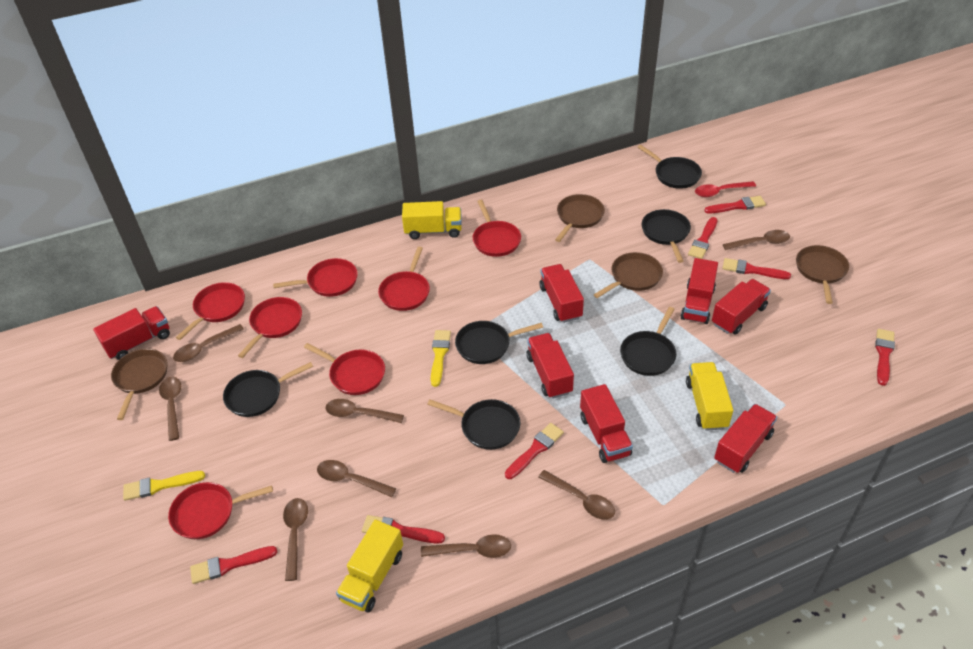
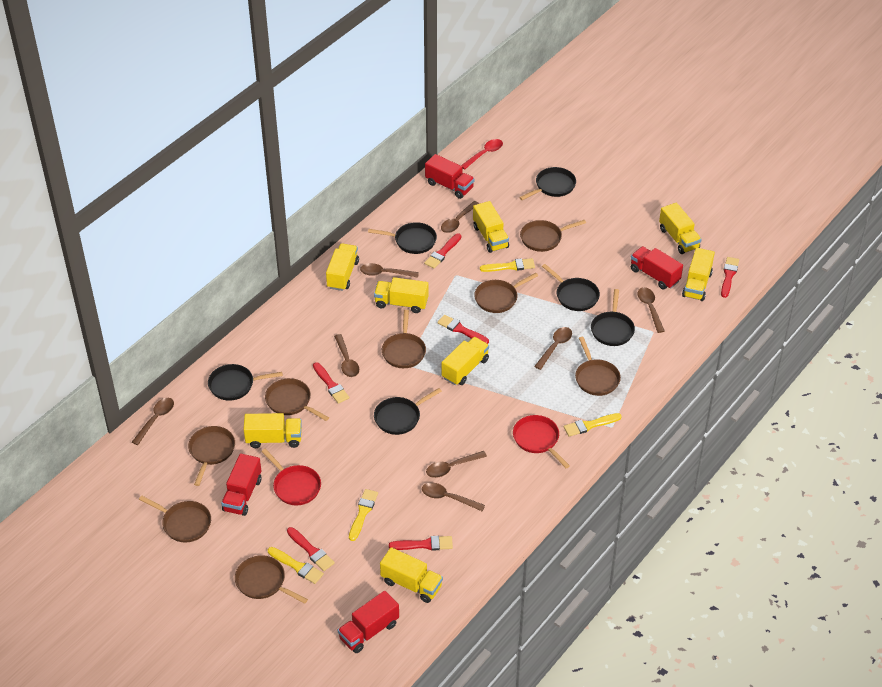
brown pan: [111,349,167,420] [555,194,605,242] [594,252,663,298] [796,245,849,304] = 4 -> [139,495,211,542] [188,426,235,486] [235,555,308,604] [265,378,329,421] [382,310,426,368] [474,273,538,313] [520,220,586,252] [575,337,621,396] = 8
red brush: [190,546,277,584] [362,515,445,544] [505,423,564,479] [688,217,718,259] [704,196,766,214] [722,258,791,279] [875,329,895,386] = 7 -> [287,527,335,571] [313,362,349,404] [389,536,453,551] [424,233,461,268] [437,315,489,344] [721,257,739,298] = 6
red pan: [168,482,273,539] [176,282,245,340] [238,297,302,358] [273,258,358,297] [304,343,385,395] [378,247,430,311] [473,200,521,257] = 7 -> [261,449,321,505] [513,415,570,468] = 2
red truck: [93,306,170,360] [526,333,574,399] [539,264,584,323] [580,384,633,463] [681,258,718,324] [712,279,771,335] [714,404,777,473] = 7 -> [221,454,261,516] [338,591,399,653] [425,154,474,199] [631,246,683,290] = 4
yellow brush: [123,471,205,501] [431,330,451,387] = 2 -> [268,547,324,584] [349,489,378,541] [480,258,535,272] [564,413,622,437] = 4
yellow truck: [336,520,403,613] [402,201,462,239] [686,362,733,431] = 3 -> [243,413,302,448] [326,243,359,291] [374,277,428,313] [380,547,443,603] [442,337,489,385] [473,201,509,253] [659,203,702,254] [682,248,715,301] = 8

